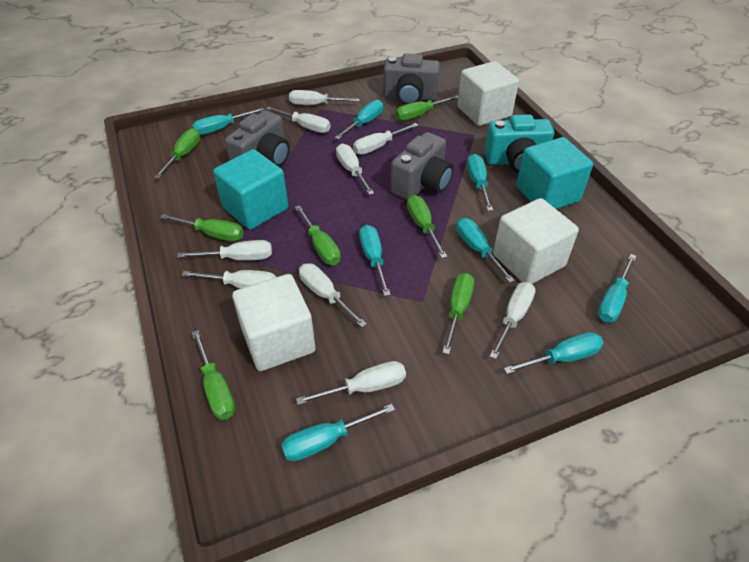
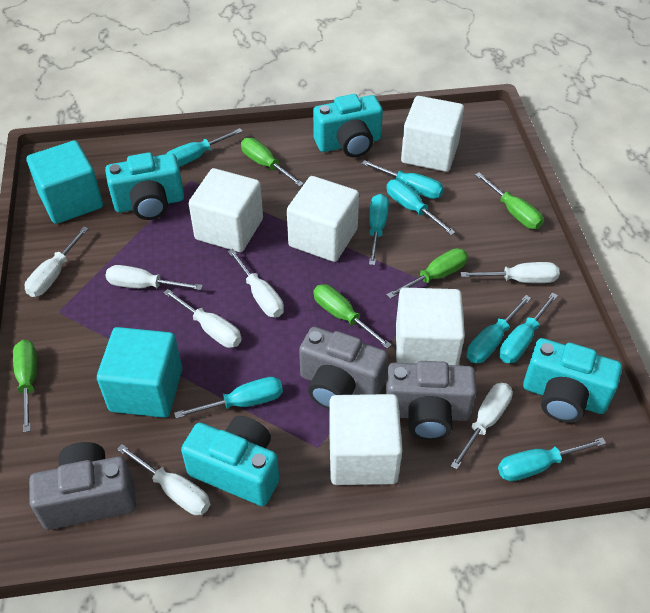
green screwdriver: [154,128,200,179] [160,214,244,242] [192,330,235,420] [295,205,341,265] [395,95,458,121] [407,195,447,258] [442,273,474,354] = 7 -> [13,340,37,433] [241,138,304,187] [313,284,392,349] [387,248,468,299] [475,172,544,229] = 5
turquoise camera: [484,114,554,173] = 1 -> [105,153,184,220] [181,416,279,506] [313,94,383,157] [523,338,622,423] = 4
white cube: [232,274,316,371] [457,61,519,126] [493,198,579,284] = 3 -> [189,168,263,252] [287,176,359,262] [329,394,403,485] [396,288,465,365] [401,96,464,172] = 5
white screwdriver: [177,240,272,261] [182,270,276,289] [266,106,331,133] [289,90,360,105] [296,361,406,405] [299,263,367,328] [336,144,374,195] [353,123,419,155] [490,282,536,359] = 9 -> [25,227,89,297] [105,265,203,290] [117,444,210,515] [163,289,242,348] [228,249,284,318] [451,383,513,470] [461,262,560,283] = 7

